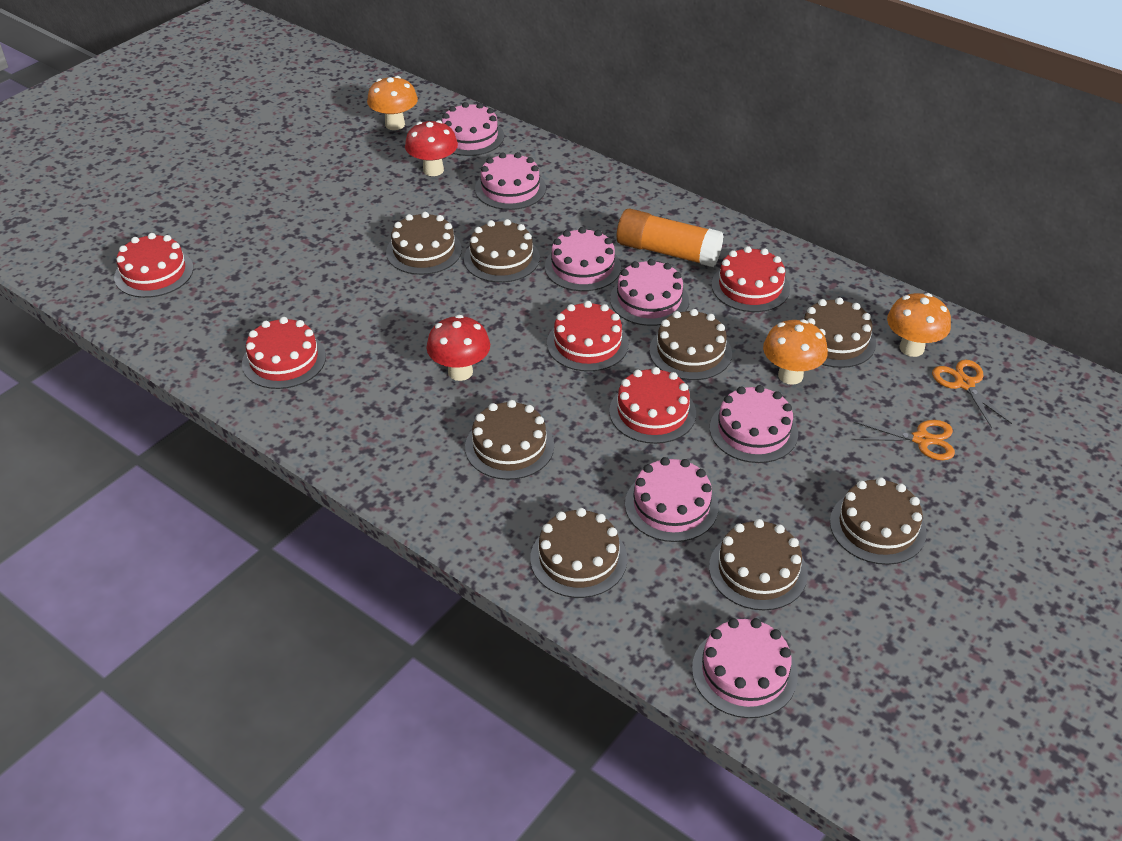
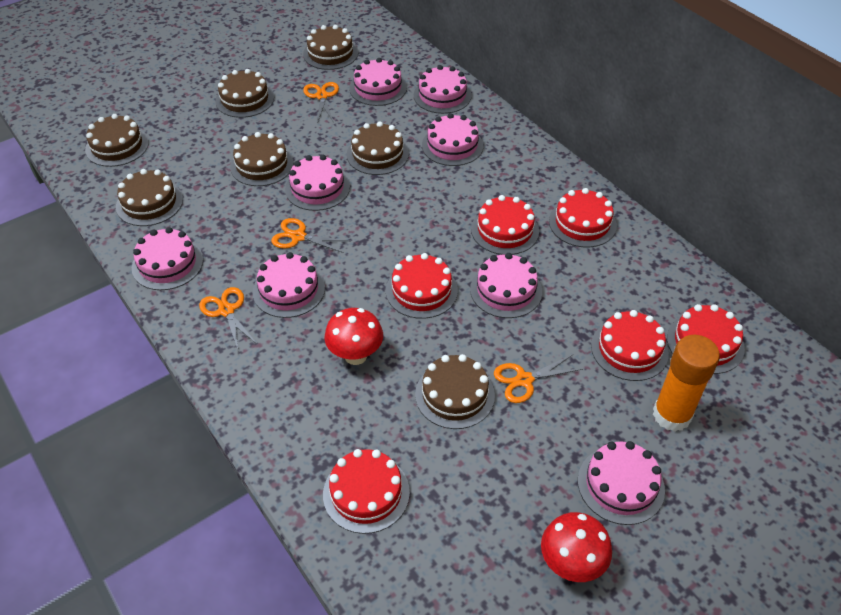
brown cake: [386,212,462,275] [464,219,540,283] [465,400,554,480] [530,508,627,598] [649,309,732,380] [709,519,808,610] [804,297,876,368] [830,477,927,565] = 8 -> [85,114,149,167] [116,169,183,226] [215,69,274,118] [230,132,294,186] [303,25,358,70] [347,121,409,175] [415,354,495,429] = 7
orange mushroom: [367,76,418,130] [763,319,828,385] [887,293,951,357] = 3 -> none = 0
orange scissors: [854,420,955,460] [932,360,1012,428] = 2 -> [199,287,258,349] [271,218,350,253] [303,82,339,123] [494,354,583,403] = 4
pink cake: [442,102,504,156] [475,152,546,210] [545,227,621,291] [610,259,689,326] [625,457,718,542] [692,618,798,718] [710,385,798,463] = 7 -> [132,227,203,290] [253,252,325,318] [285,155,350,211] [349,58,407,106] [414,65,472,114] [422,113,483,166] [470,253,542,318] [578,441,665,525] = 8
red cake: [114,233,193,298] [242,317,326,389] [547,301,629,372] [609,367,696,444] [711,246,790,312] = 5 -> [323,449,410,534] [386,253,458,319] [471,195,539,255] [549,188,617,248] [591,310,669,381] [667,304,745,374] = 6

